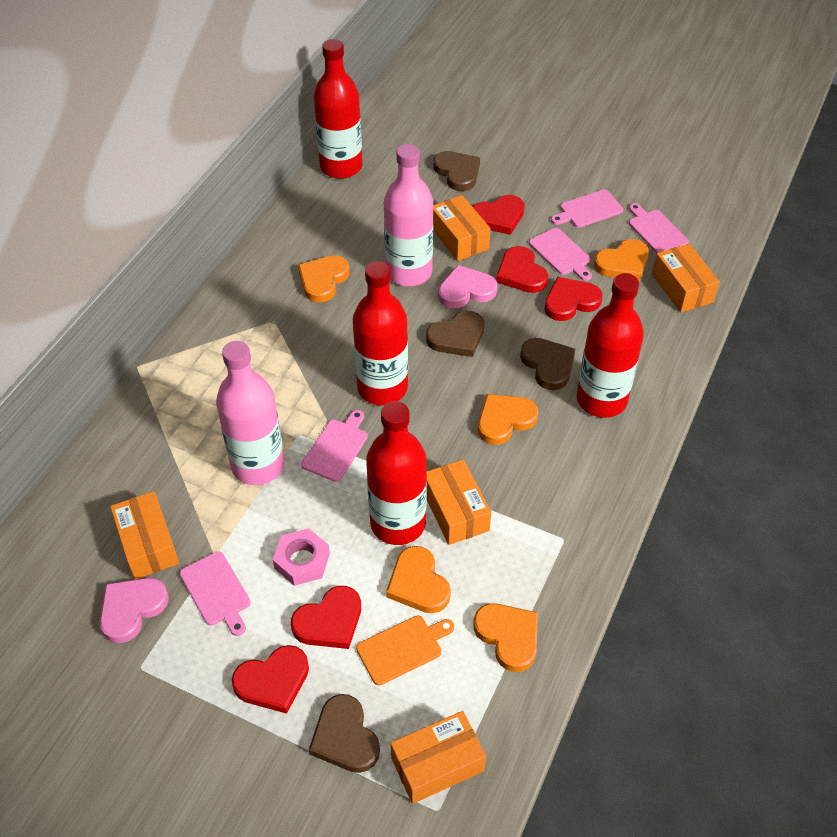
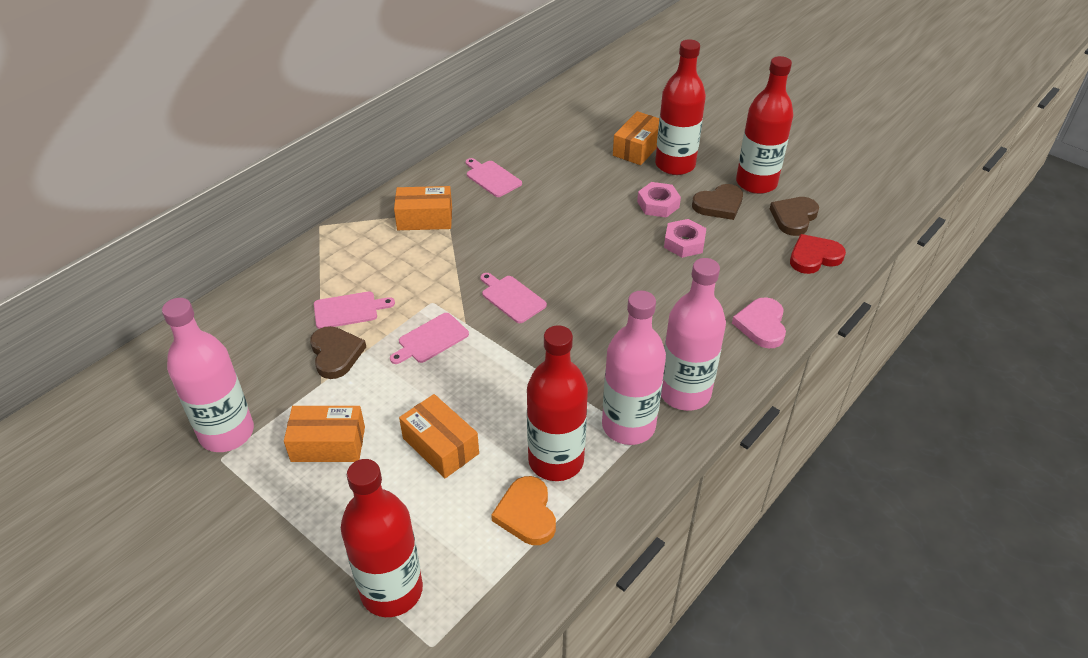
brown heart: [309,694,380,773] [426,311,484,357] [433,151,480,191] [520,338,575,390] = 4 -> [310,326,366,379] [692,184,743,220] [770,197,819,236] = 3
orange box: [110,491,179,579] [391,711,486,804] [426,459,491,545] [433,195,490,261] [652,244,720,313] = 5 -> [284,406,365,462] [394,186,452,230] [399,394,479,478] [613,111,659,165] = 4
orange cutting board: [356,616,454,685] = 1 -> none = 0
orange heart: [298,255,350,303] [386,546,451,613] [474,603,538,672] [478,394,538,445] [594,239,649,281] = 5 -> [491,476,556,545] = 1
pink bottle: [216,341,285,485] [384,144,434,286] = 2 -> [162,298,254,452] [602,291,666,445] [661,258,726,411] = 3
pink cutting board: [180,552,251,636] [301,410,368,482] [529,228,592,281] [551,190,623,228] [629,203,689,253] = 5 -> [314,291,395,329] [390,313,469,364] [466,158,522,197] [480,273,547,323] = 4
pink heart: [100,578,169,643] [438,265,498,308] = 2 -> [732,297,786,348] = 1
pink nut: [273,528,330,586] = 1 -> [637,182,681,218] [664,219,706,258] = 2
red heart: [232,645,309,714] [291,586,361,649] [472,195,525,235] [496,246,548,293] [544,277,602,321] = 5 -> [790,234,846,274] = 1

